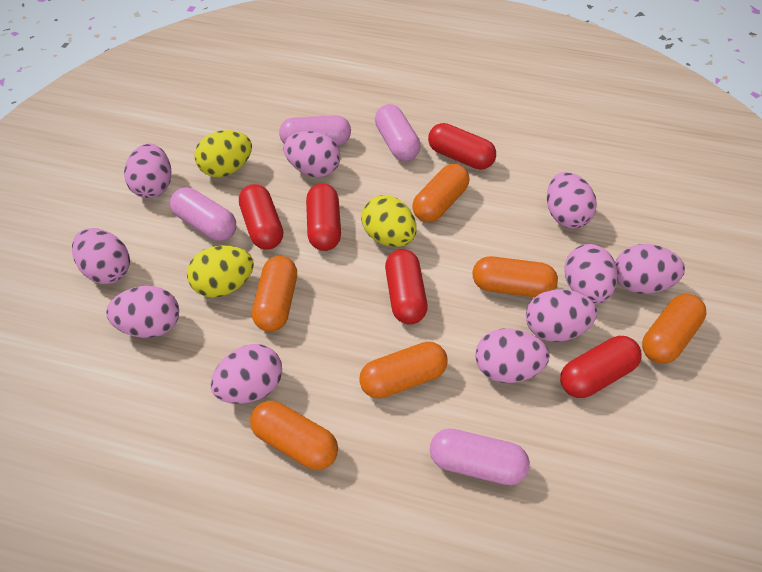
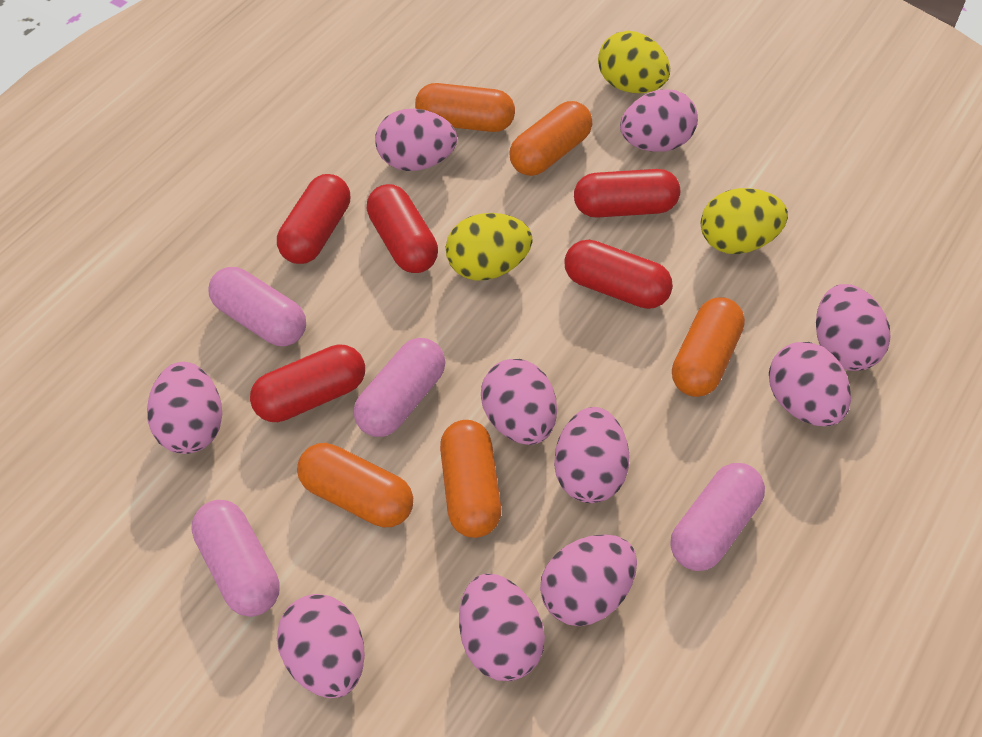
orange capsule: [250,401,338,470] [252,256,297,332] [359,342,447,399] [412,164,469,222] [473,256,558,297] [642,294,706,364] = 6 -> [297,443,413,527] [415,83,515,132] [440,420,501,538] [509,101,592,176] [672,297,745,397] = 5

